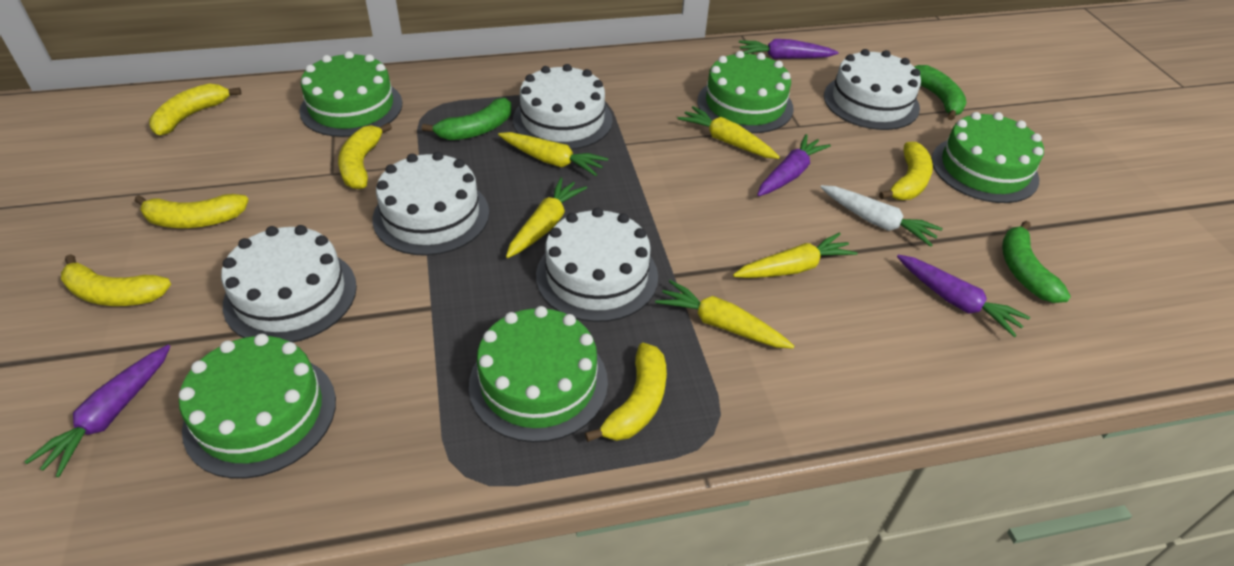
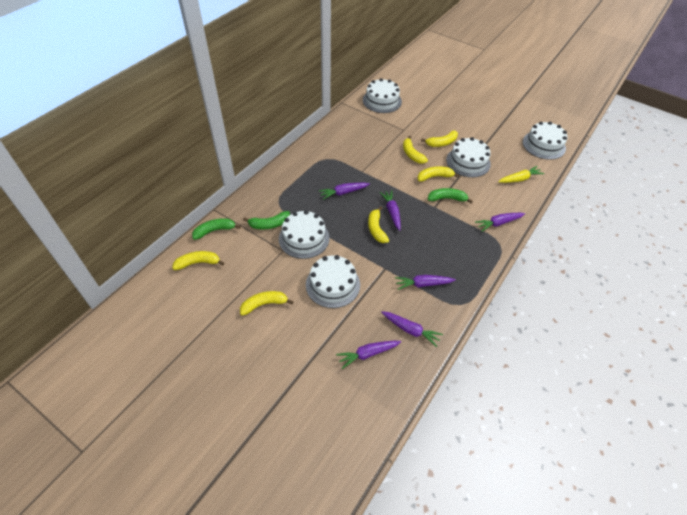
green cake: [179,334,336,479] [299,51,402,137] [469,306,608,442] [697,51,794,133] [932,112,1044,203] = 5 -> none = 0
purple carrot: [25,345,170,477] [739,39,839,59] [757,134,831,196] [897,255,1030,337] = 4 -> [319,183,370,200] [336,341,401,369] [379,190,401,231] [381,311,443,347] [395,275,456,290] [475,213,525,232] = 6
white carrot: [820,185,943,247] = 1 -> none = 0
yellow carrot: [498,132,608,176] [506,177,587,258] [655,280,794,349] [677,106,780,159] [733,233,858,278] = 5 -> [498,166,544,183] = 1

